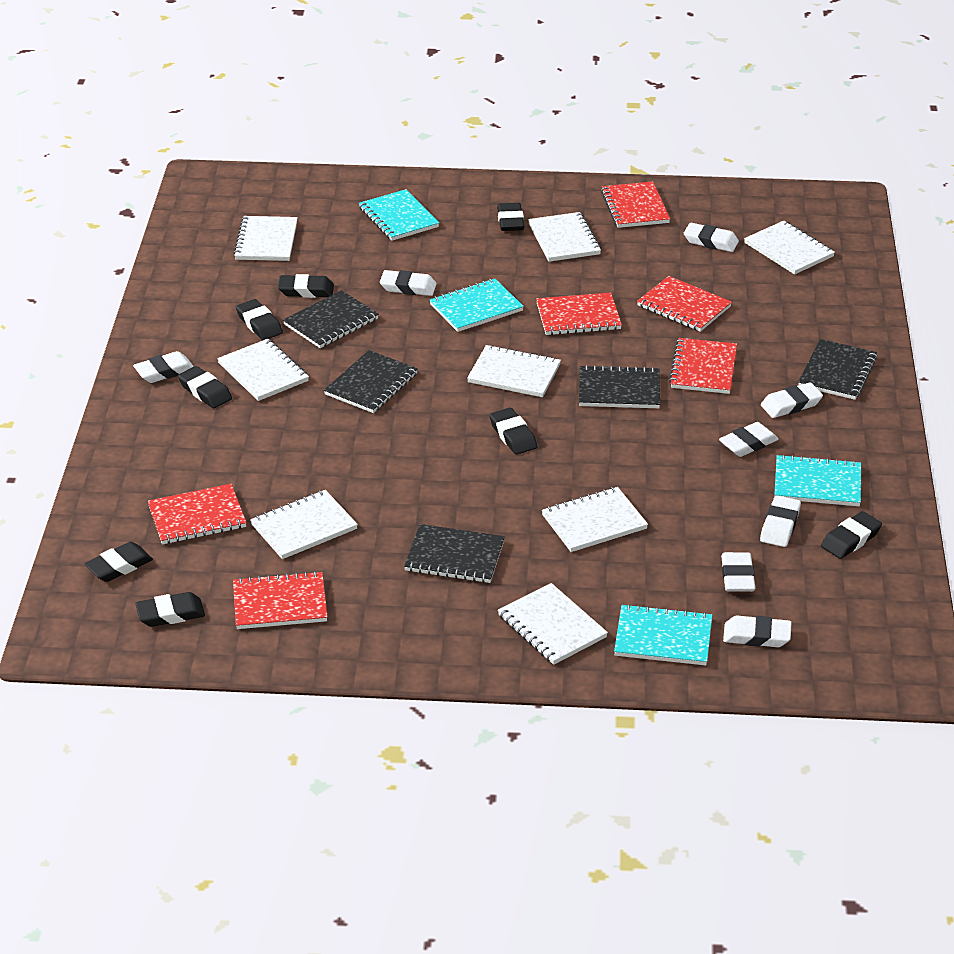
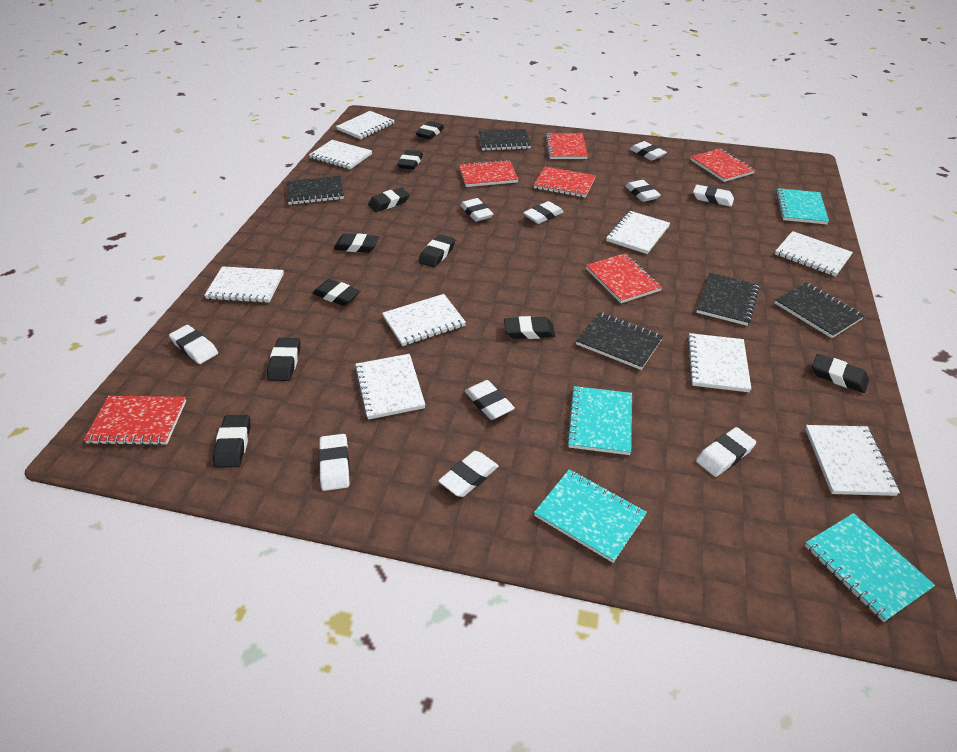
black eraser: [85,542,153,582] [135,592,205,627] [178,366,232,408] [236,299,283,340] [278,274,334,298] [489,408,537,455] [497,203,524,231] [821,511,882,559] = 8 -> [213,415,251,468] [267,338,300,381] [313,279,360,306] [334,233,379,253] [368,187,410,212] [397,150,423,170] [415,121,444,139] [418,234,455,268] [504,316,555,339] [812,354,869,393] = 10
white eraser: [133,351,194,383] [380,270,437,296] [684,223,739,252] [719,422,779,457] [721,552,755,592] [723,616,791,647] [760,495,801,547] [761,382,823,418] = 8 -> [169,325,218,364] [319,434,350,491] [438,451,499,497] [460,198,493,222] [465,380,515,420] [523,201,563,224] [625,180,661,202] [630,141,667,161] [693,185,734,207] [696,427,756,477] = 10
white notebook: [217,339,309,401] [233,216,298,261] [250,490,358,559] [467,345,561,397] [498,583,608,665] [528,212,601,262] [542,487,648,552] [744,221,835,275] = 8 -> [204,266,284,303] [309,140,372,169] [336,111,395,139] [354,354,425,420] [382,294,466,346] [606,211,670,254] [687,333,751,392] [775,231,853,277] [805,425,900,496] = 9

